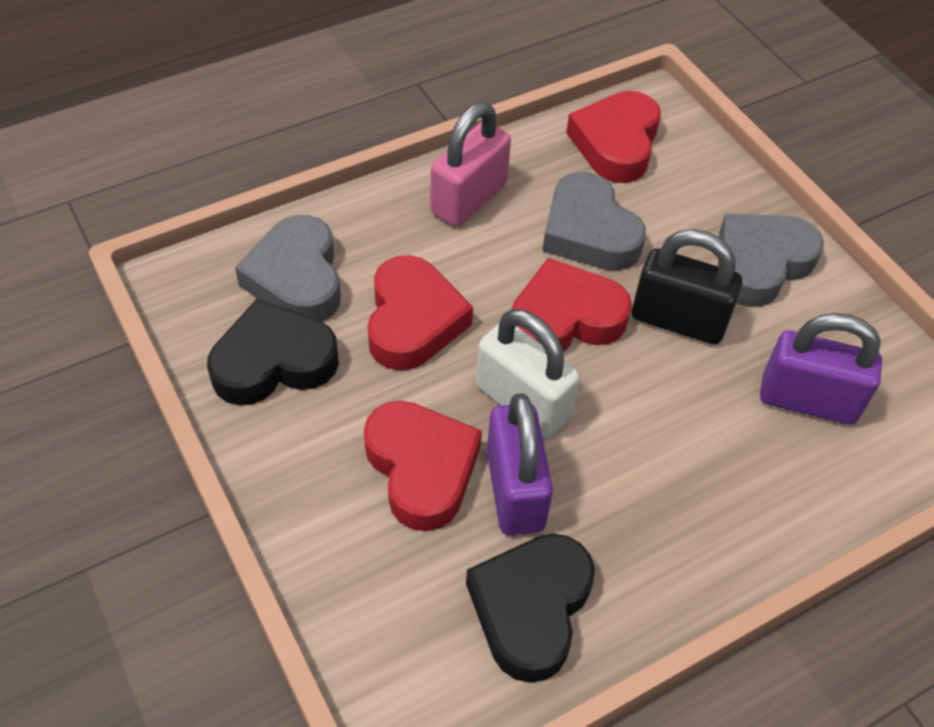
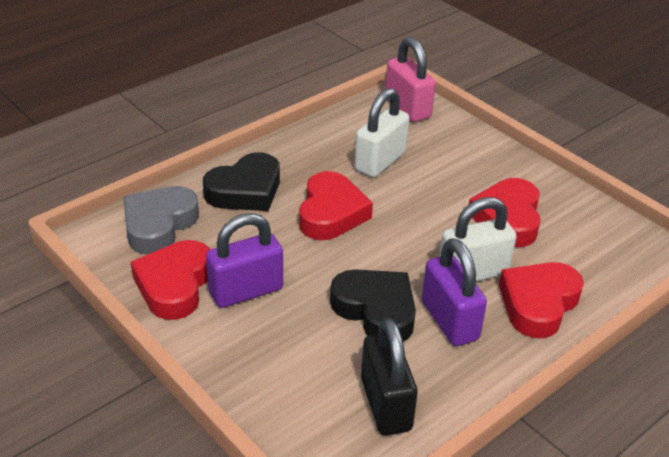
grey heart: [235,215,341,322] [542,172,646,271] [718,213,824,307] = 3 -> [123,186,199,254] = 1
white padlock: [476,309,580,438] = 1 -> [354,88,409,178] [439,197,516,281] = 2

